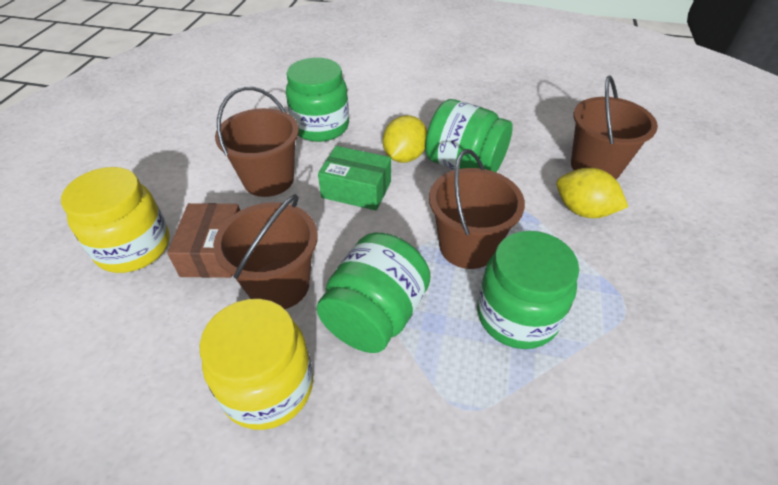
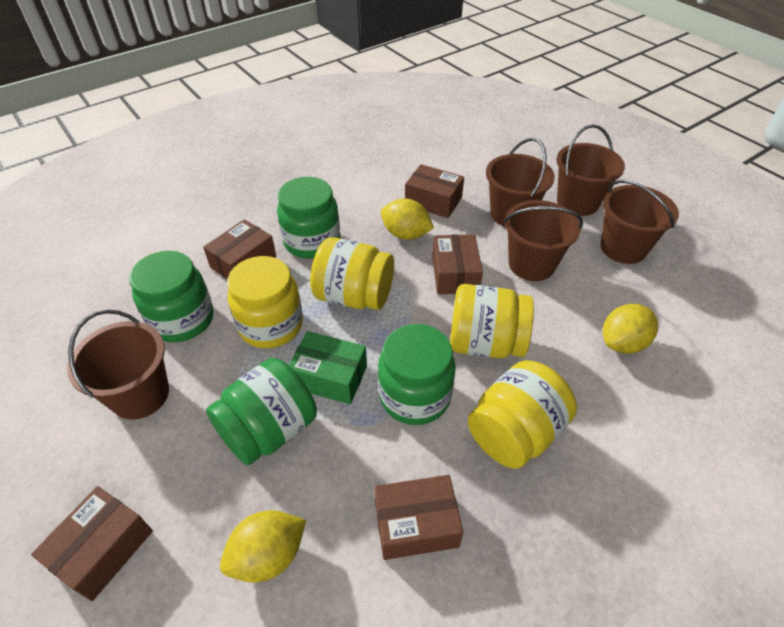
brown box: [167,203,240,278] = 1 -> [31,486,153,601] [203,219,276,279] [374,475,463,560] [405,164,464,218] [432,234,483,294] = 5
brown bucket: [213,194,318,309] [215,87,299,197] [429,149,525,269] [571,75,658,179] = 4 -> [67,309,169,420] [486,138,555,227] [503,200,583,281] [556,125,625,216] [601,180,679,264] = 5
yellow jar: [61,167,169,273] [199,299,313,430] = 2 -> [227,256,303,348] [310,237,394,310] [450,284,534,358] [468,360,577,469] = 4
yellow lemon: [383,115,427,163] [557,168,628,218] = 2 -> [220,510,306,583] [381,198,434,240] [603,304,658,354] = 3

